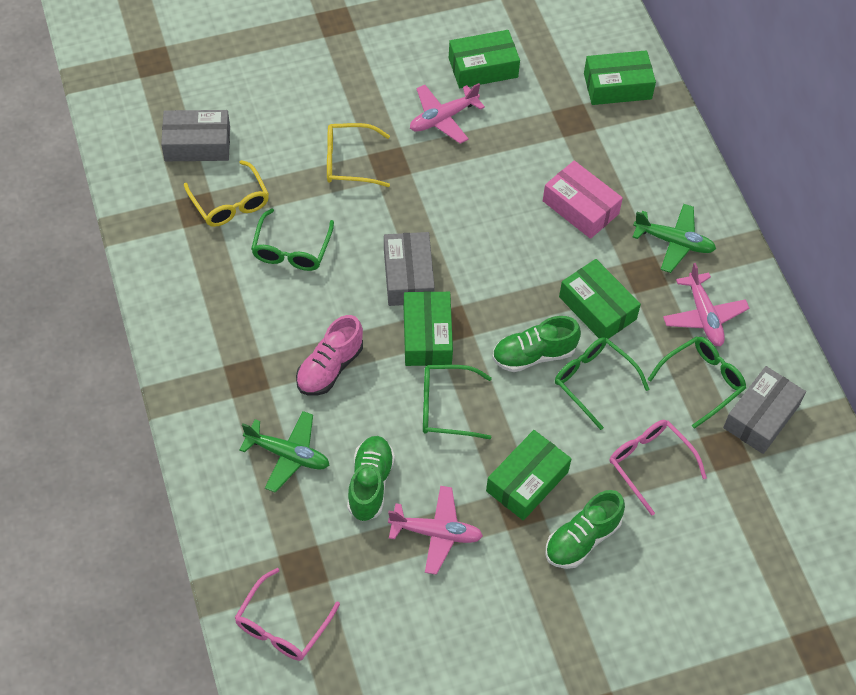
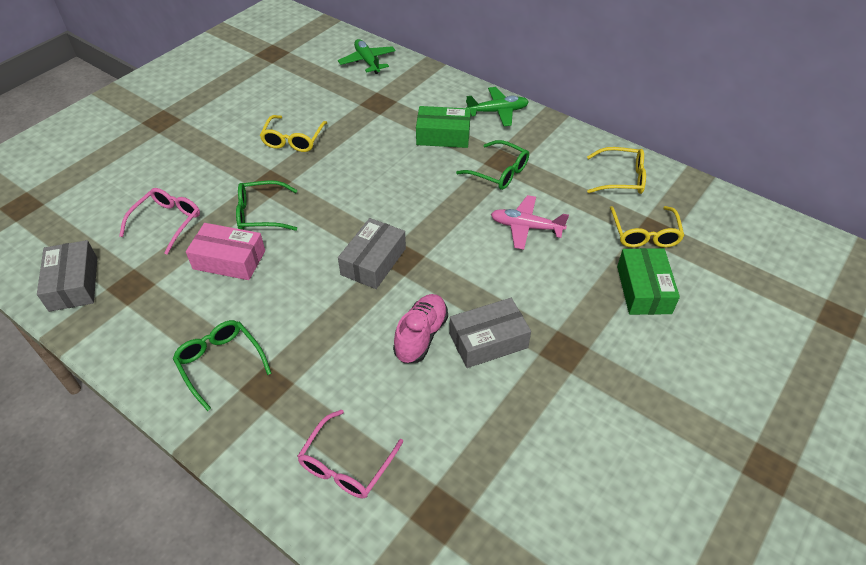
green box: [404,291,453,366] [449,30,520,88] [486,430,571,520] [559,259,641,339] [584,50,656,105] = 5 -> [416,106,471,148] [617,248,680,315] = 2
green glasses: [251,208,334,271] [423,365,492,439] [555,337,650,430] [647,337,746,429] = 4 -> [173,320,272,411] [236,180,298,231] [456,140,529,190] = 3
green shoe: [347,436,395,521] [492,316,581,372] [546,490,625,569] = 3 -> none = 0
pink plane: [388,486,483,575] [410,83,485,144] [663,263,749,346] = 3 -> [491,195,569,250] = 1
yellow glasses: [184,160,269,227] [327,123,390,187] = 2 -> [260,115,327,152] [587,147,646,194] [610,206,684,248] = 3

